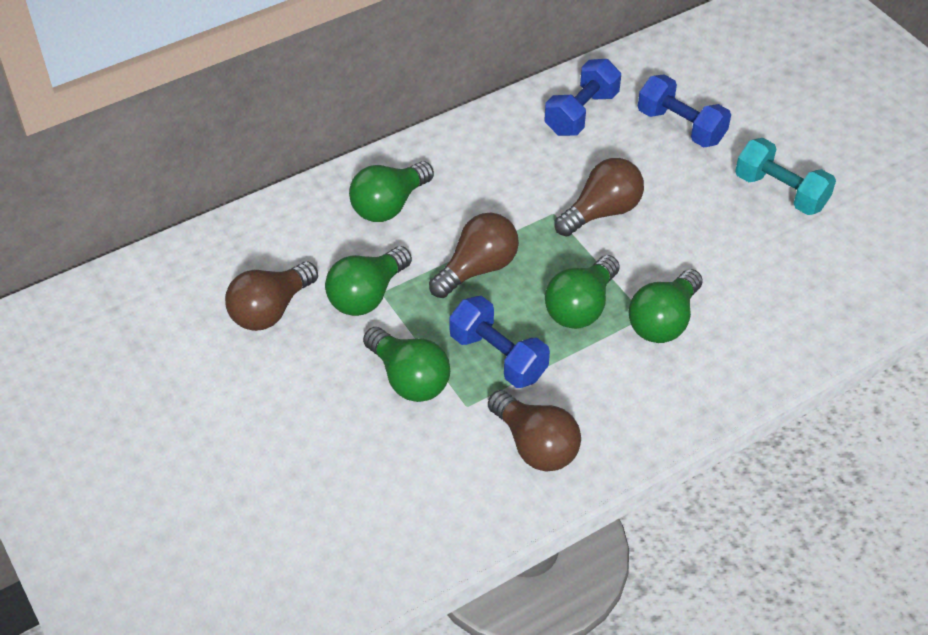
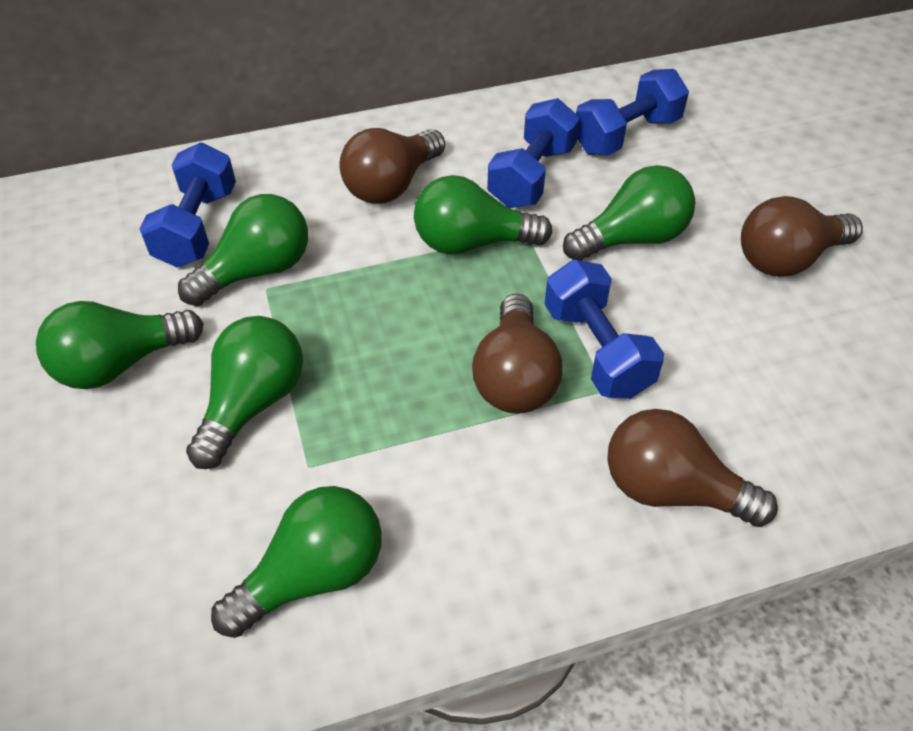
blue dumbbell: [449,296,550,388] [544,59,621,136] [638,74,731,147] = 3 -> [139,143,236,267] [487,98,580,208] [544,260,664,399] [576,69,689,156] = 4
green light bulb: [325,246,412,316] [349,161,434,222] [363,327,450,402] [545,255,620,329] [628,269,703,343] = 5 -> [36,301,204,389] [178,194,308,306] [186,316,303,469] [211,486,382,638] [414,175,552,254] [563,165,695,261] = 6
turquoise dumbbell: [735,138,836,215] = 1 -> none = 0

